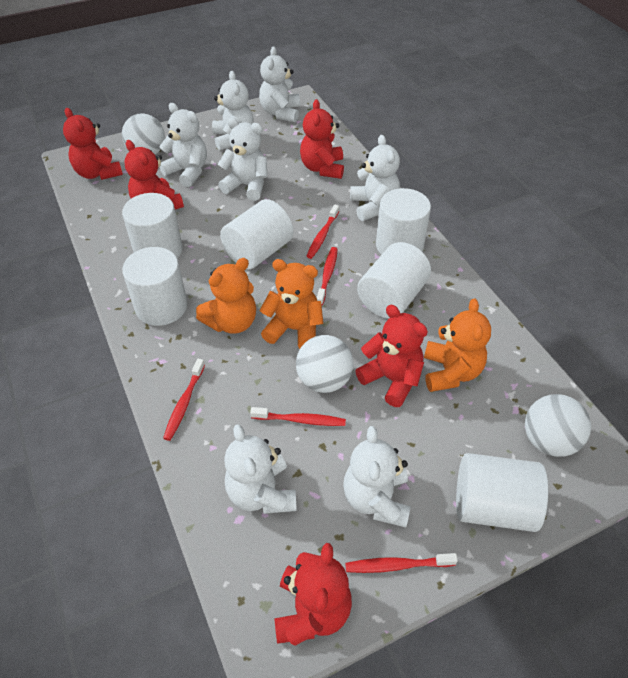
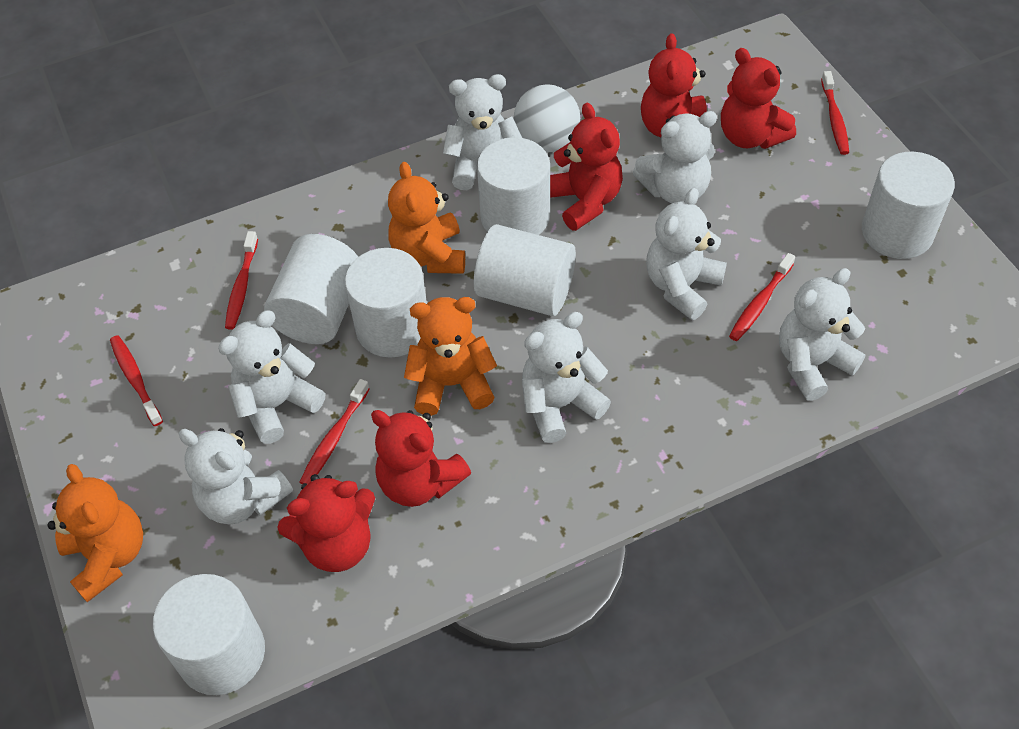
white ball: [122,113,165,154] [296,335,353,393] [525,394,591,457] = 3 -> [514,84,580,153] = 1

